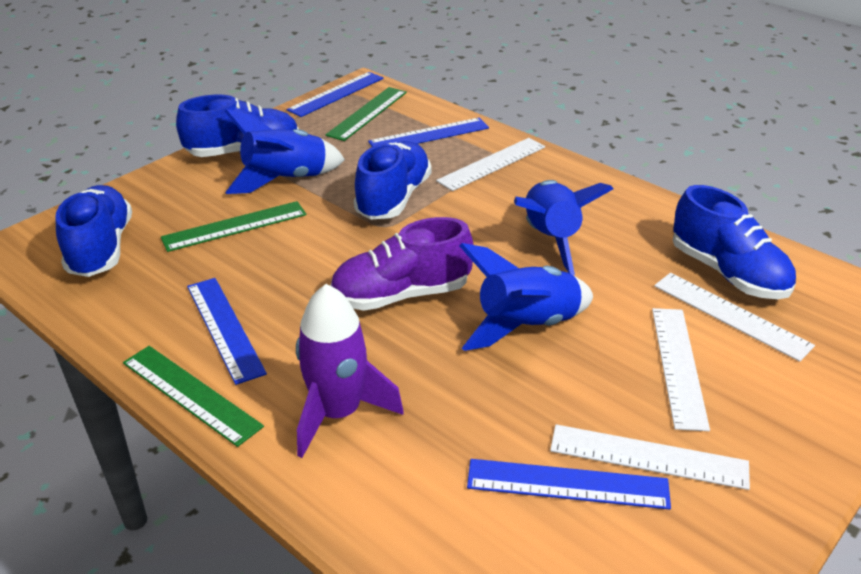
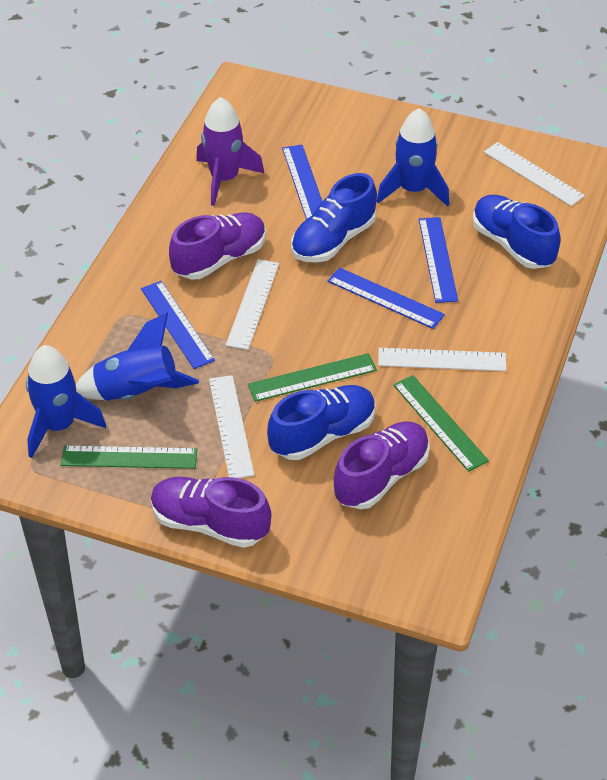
blue shoe: [55,185,132,277] [176,95,299,157] [354,141,431,220] [673,185,796,299] = 4 -> [267,385,376,460] [291,173,377,263] [473,195,561,269] = 3
purple shoe: [330,217,474,311] = 1 -> [151,477,272,548] [169,212,266,279] [334,421,430,509] = 3

